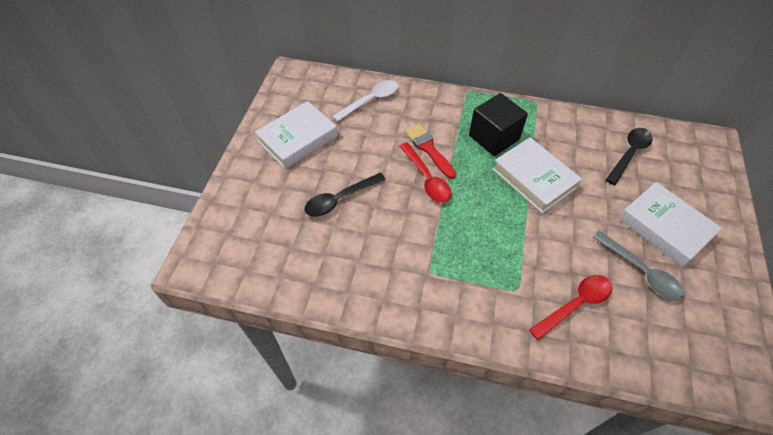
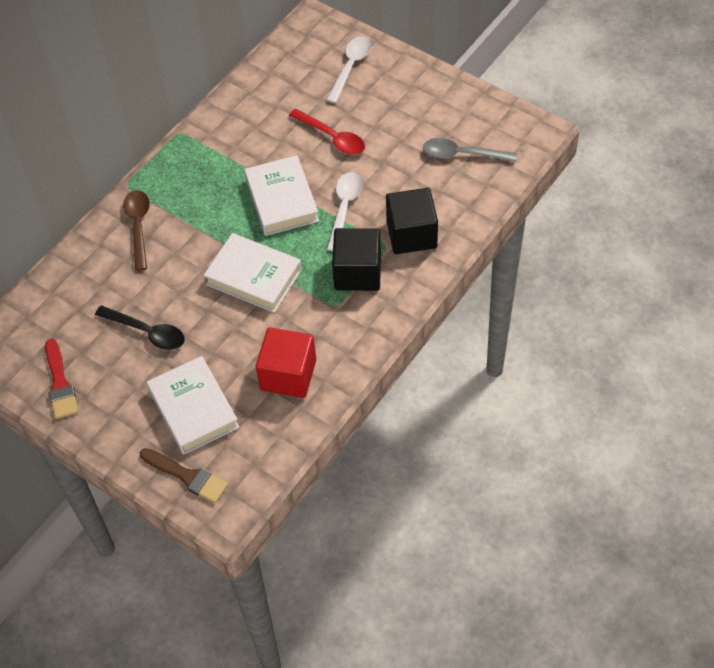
black cube: [469,93,528,156] = 1 -> [332,228,381,291] [386,188,438,254] = 2
black spoon: [304,173,386,217] [606,128,653,185] = 2 -> [95,305,185,350] = 1
brown brush: none = 0 -> [140,448,228,503] = 1
brown spoon: none = 0 -> [123,190,150,271] = 1
red cube: none = 0 -> [256,328,316,398] = 1
red spoon: [399,142,452,203] [529,275,612,340] = 2 -> [289,109,365,155] = 1
white spoon: [332,80,398,122] = 1 -> [326,36,371,103] [327,172,363,251] = 2

